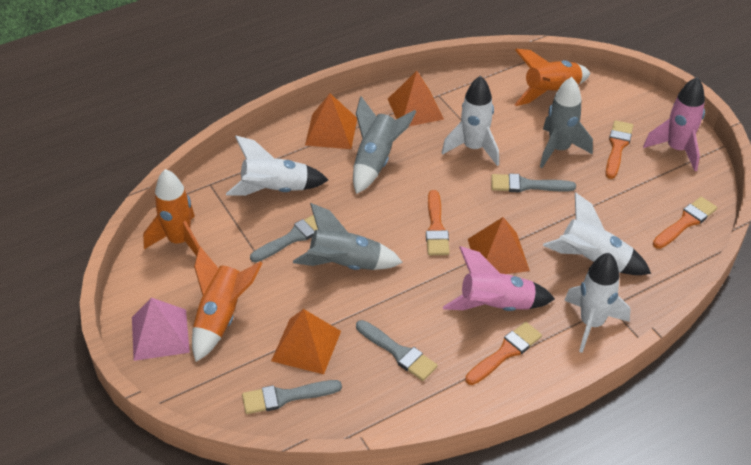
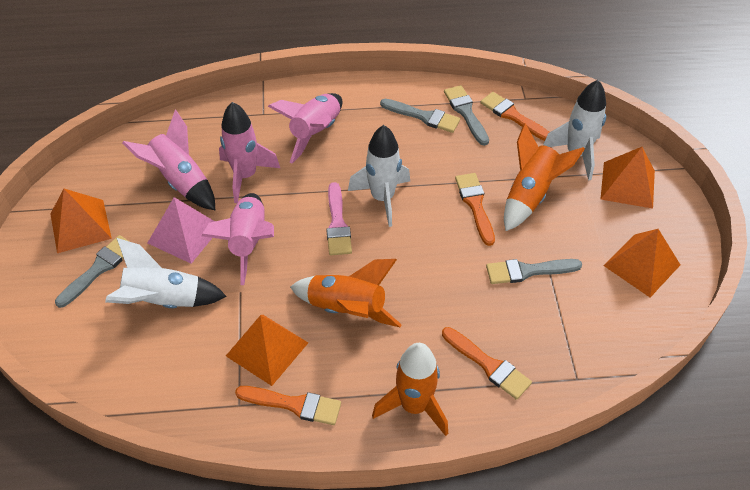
grey rocket: [293,203,403,270] [353,96,416,194] [540,77,593,168] = 3 -> none = 0
pink brush: none = 0 -> [326,182,352,255] = 1
pink rocket: [443,246,555,311] [643,77,705,171] = 2 -> [122,110,215,210] [201,193,274,285] [219,102,280,203] [268,93,343,163] = 4
white rocket: [226,136,328,196] [442,76,499,166] [543,192,651,275] [564,253,630,353] = 4 -> [105,238,227,308] [348,125,410,227] [543,80,606,181] = 3

